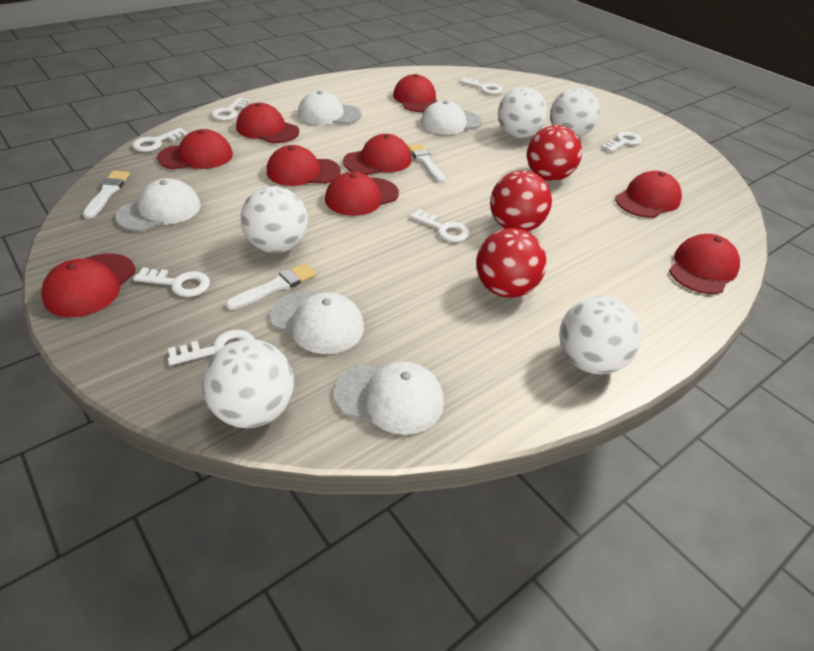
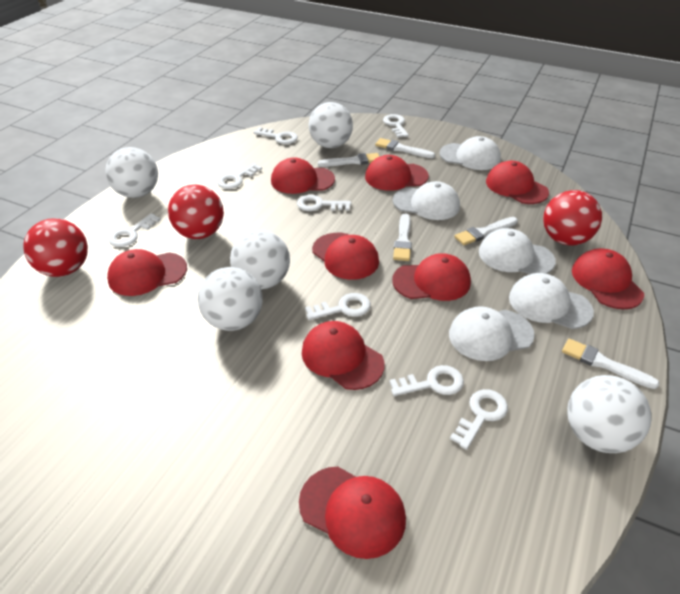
white brush: [83,171,130,219] [226,263,316,310] [408,144,445,183] = 3 -> [318,153,380,167] [375,138,435,158] [393,213,412,261] [454,217,518,245] [562,339,660,389] = 5
white key: [132,128,188,152] [133,267,210,297] [168,330,254,366] [211,97,250,121] [410,209,470,242] [459,77,503,94] [602,132,642,152] = 7 -> [108,213,161,247] [217,163,262,189] [253,127,298,144] [297,195,351,211] [305,293,371,320] [383,114,409,138] [389,365,464,396] [450,389,508,450] = 8

